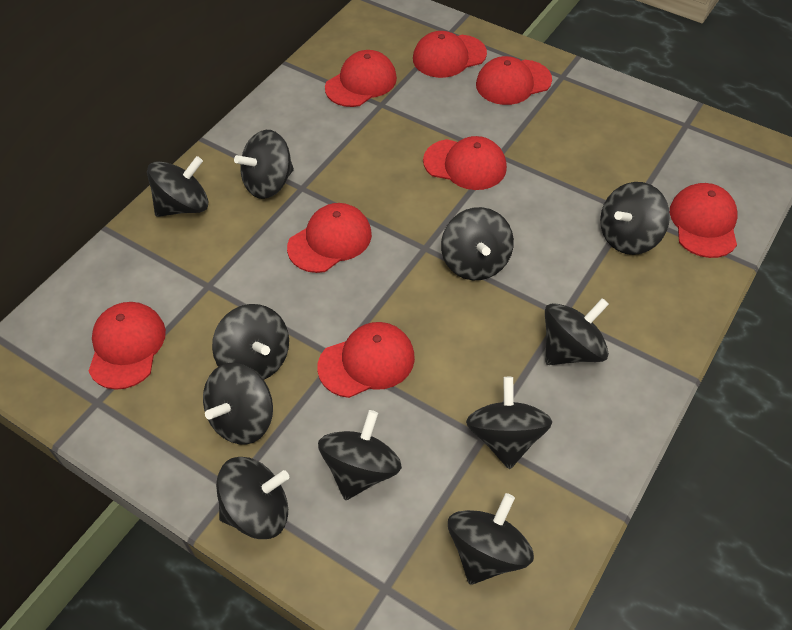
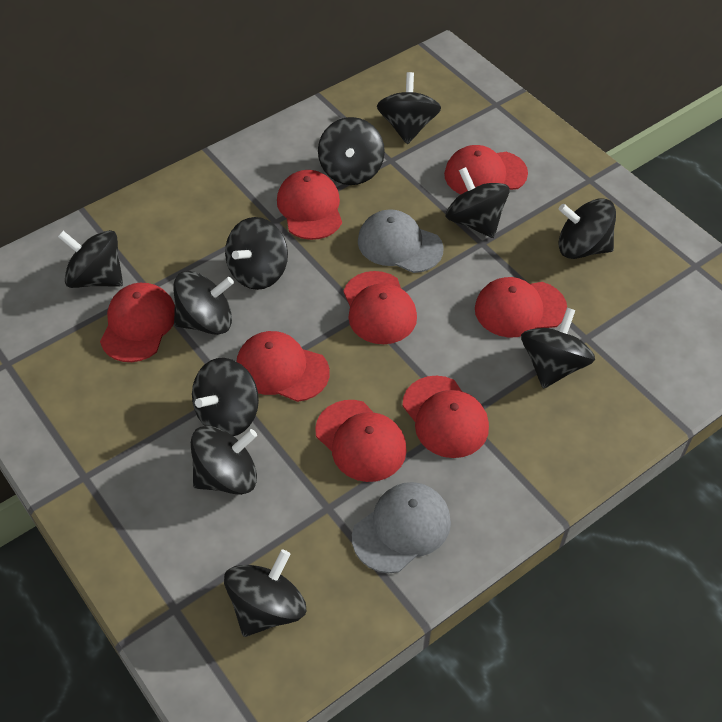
grey cap: none = 0 -> [352,482,451,573] [358,209,444,273] = 2

